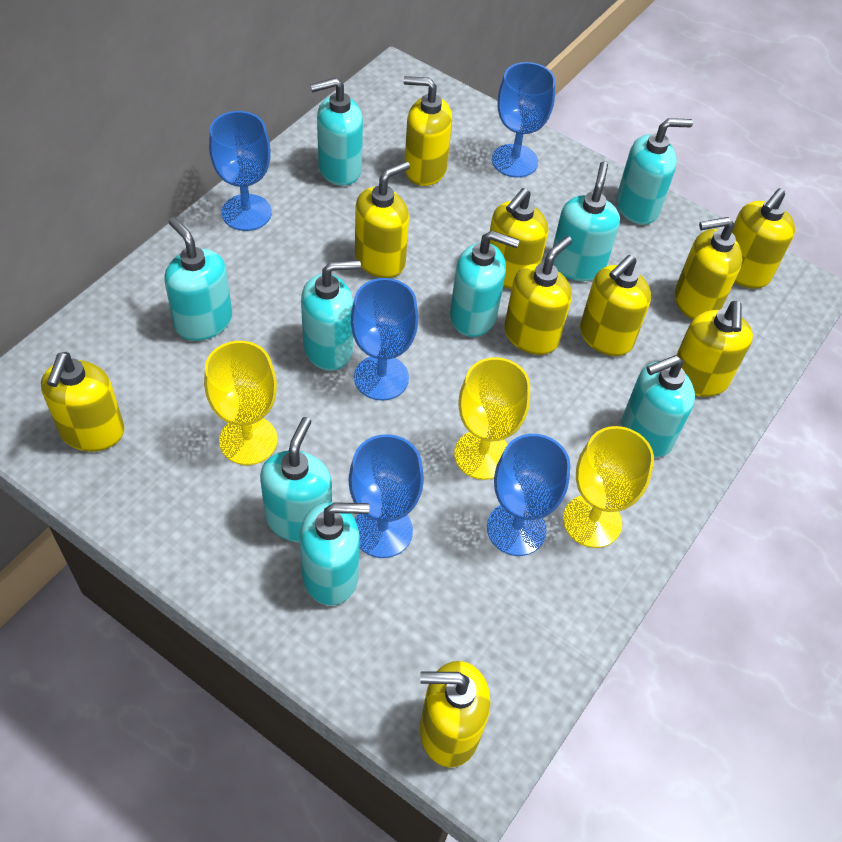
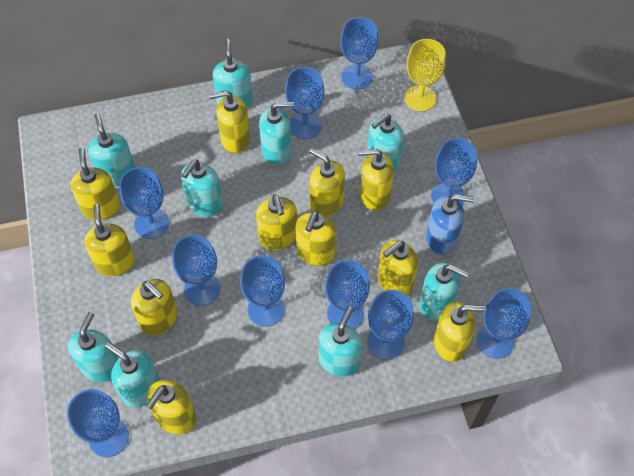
blue goblet: [209,111,272,231] [349,434,424,558] [351,278,418,401] [487,434,570,556] [492,62,556,178] = 5 -> [67,389,129,457] [119,167,169,239] [172,235,220,306] [240,256,285,327] [285,67,324,139] [325,260,370,329] [340,17,378,90] [367,290,414,360] [431,138,477,205] [477,288,532,359] = 10
blue soap dispenser: none = 0 -> [426,194,474,255] = 1
yellow goblet: [204,341,278,465] [454,357,530,480] [563,426,654,548] = 3 -> [404,39,446,111] = 1
yellow soap dispenser: [41,352,125,452] [355,161,410,278] [404,76,452,186] [420,661,490,768] [490,188,548,289] [504,236,572,355] [580,255,651,356] [675,217,743,320] [676,301,753,397] [732,188,795,289] = 10 -> [71,148,120,221] [84,204,135,276] [131,279,178,335] [146,380,196,435] [209,90,250,153] [256,194,297,250] [296,211,336,266] [309,148,345,217] [359,149,394,211] [378,240,418,295] [434,302,486,362] = 11

